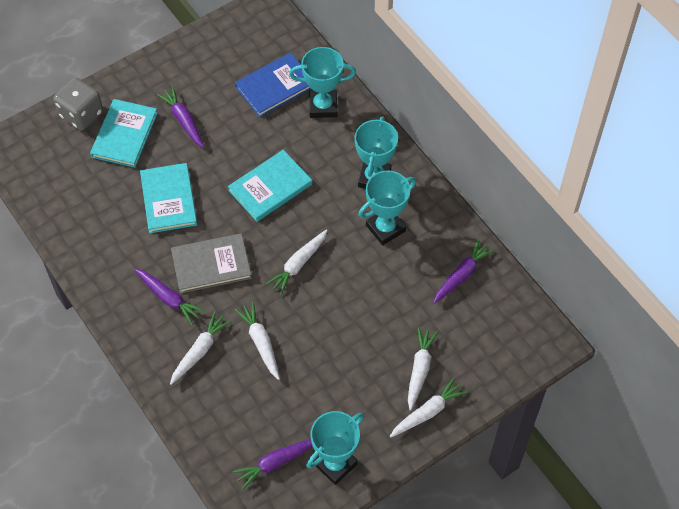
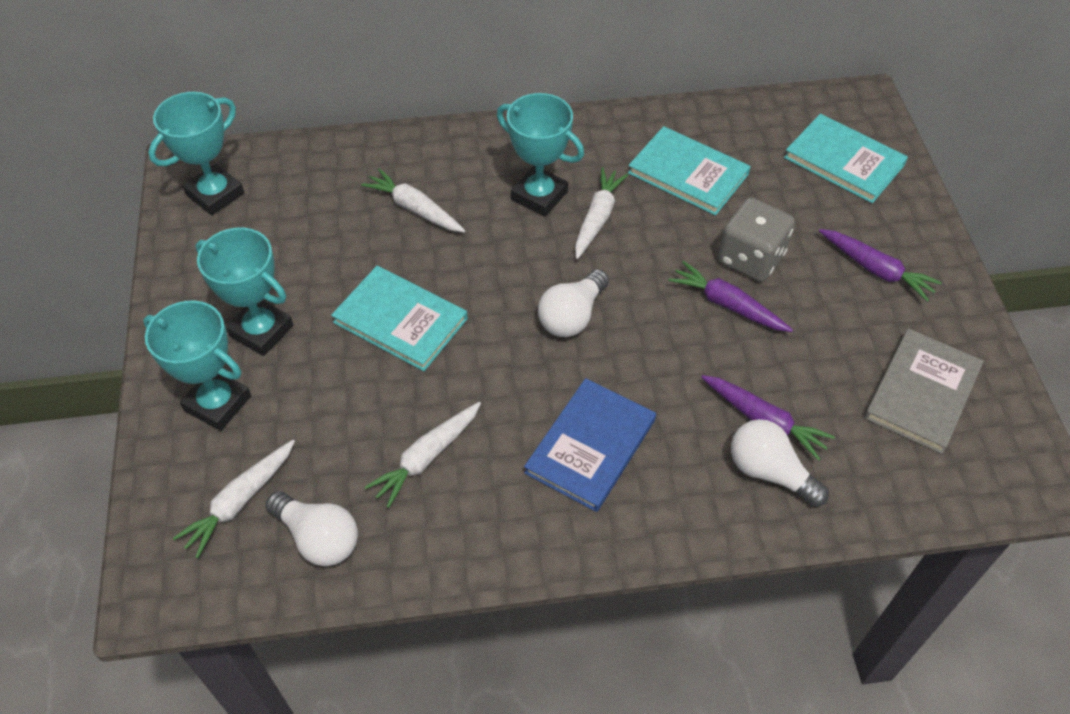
purple carrot: [134,269,205,325] [157,87,204,148] [233,439,313,490] [433,239,494,304] = 4 -> [668,261,793,332] [701,375,835,461] [819,229,942,302] = 3
white carrot: [170,311,231,385] [235,302,280,380] [266,229,328,295] [390,377,468,438] [408,327,438,411] = 5 -> [173,440,295,558] [361,168,465,232] [365,402,481,508] [575,167,628,259] = 4
white light bulb: none = 0 -> [266,491,358,566] [538,269,609,337] [731,419,829,507] = 3

